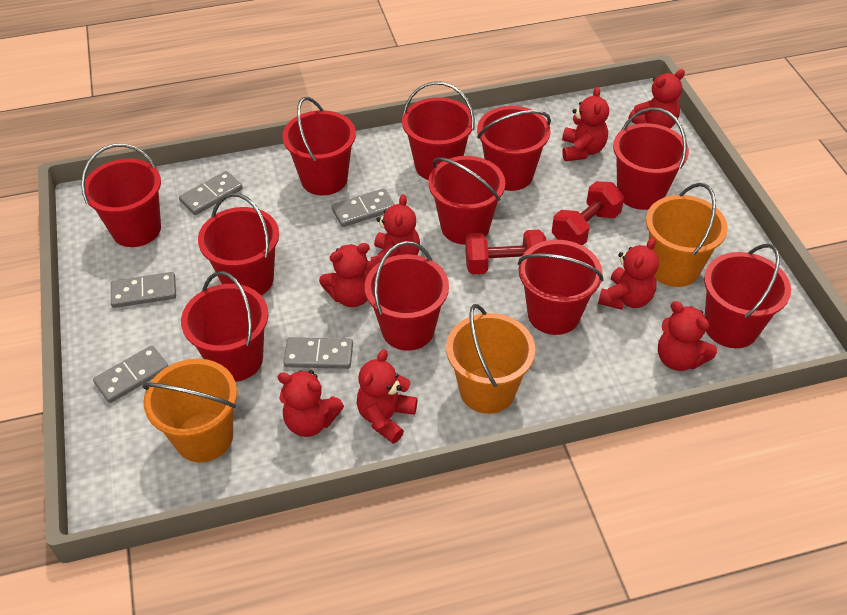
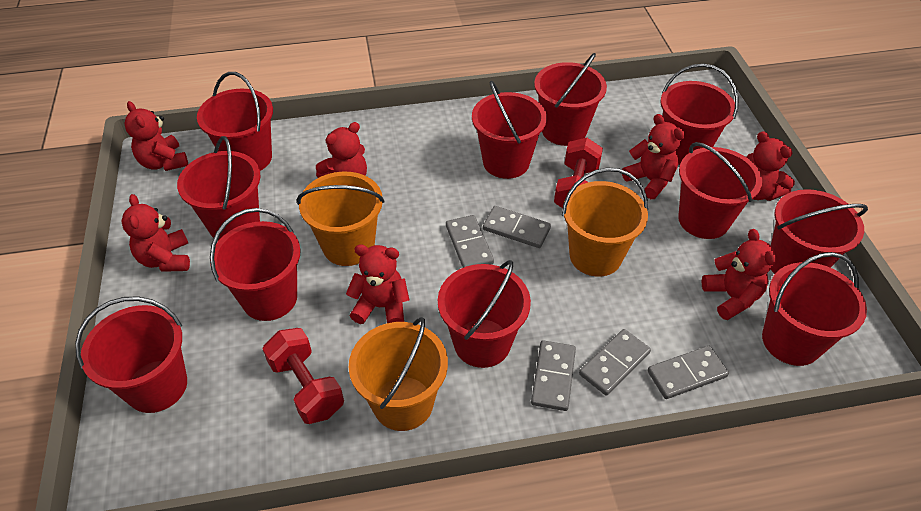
red teddy bear: [277,370,344,437] [319,243,375,307] [357,349,418,444] [371,194,420,265] [562,87,609,161] [598,238,659,310] [628,69,685,128] [658,301,717,371] = 8 -> [121,194,190,272] [124,101,188,171] [316,122,367,178] [346,244,410,324] [622,114,685,199] [702,229,776,320] [746,131,795,201] = 7

